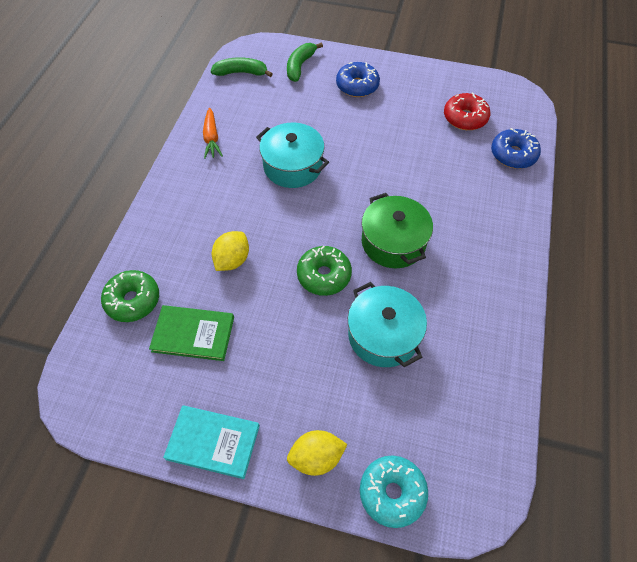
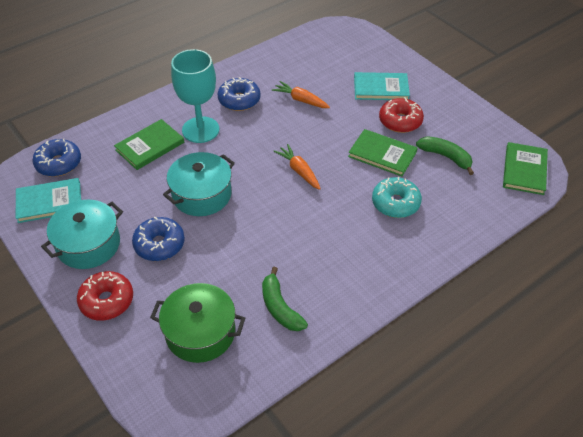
blue donut: [336,62,380,97] [491,128,541,169] = 2 -> [32,139,81,177] [132,217,185,261] [218,77,261,111] = 3
green book: [149,305,234,361] = 1 -> [114,119,184,170] [348,129,417,176] [503,142,548,195] = 3
green donut: [101,270,159,322] [297,245,352,296] = 2 -> none = 0
orange carrot: [203,108,223,159] = 1 -> [272,81,330,108] [273,144,321,190] = 2
red donut: [444,92,490,130] = 1 -> [77,271,133,321] [379,97,424,133] = 2
turquoise book: [163,405,260,479] = 1 -> [16,178,81,223] [354,72,410,100] = 2
turquoise goblet: none = 0 -> [171,49,219,143] = 1
yellow lemon: [211,231,249,271] [287,430,348,476] = 2 -> none = 0

